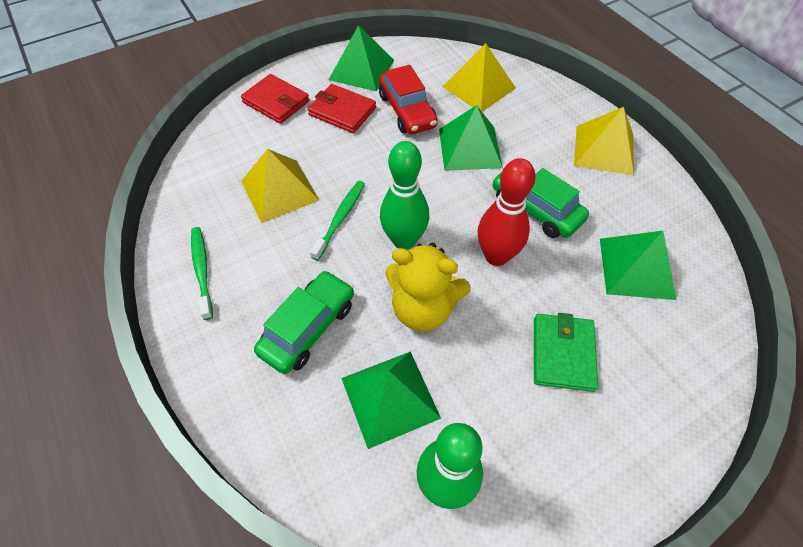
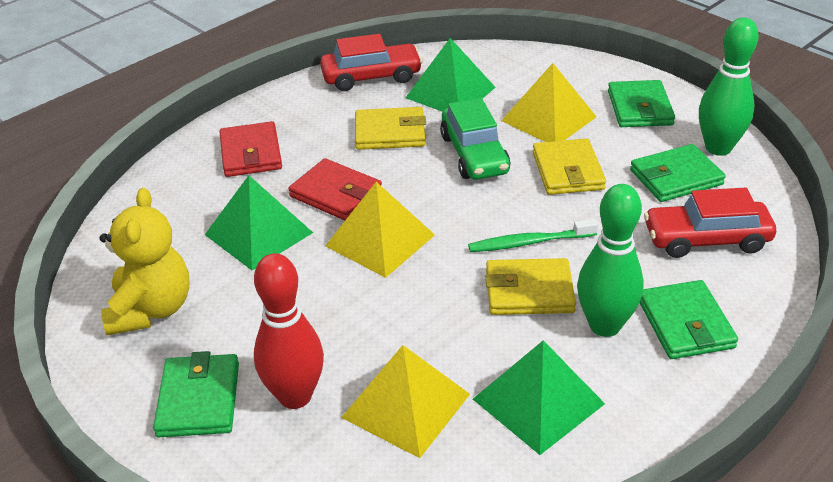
green car: [254,270,354,374] [492,168,589,238] = 2 -> [440,98,510,180] = 1
green pyramid: [329,25,394,91] [341,351,441,449] [439,105,503,171] [600,231,676,300] = 4 -> [205,175,313,270] [406,38,496,112] [473,340,605,455] = 3
green toothbrush: [191,227,213,320] [310,181,365,261] = 2 -> [468,219,598,252] = 1
green wallet: [534,313,598,392] = 1 -> [153,351,239,437] [608,80,675,127] [630,144,726,202] [640,280,738,359] = 4
red car: [379,65,438,134] = 1 -> [320,34,423,91] [644,188,776,258] = 2
yellow wallet: none = 0 -> [355,107,426,150] [485,258,576,315] [533,138,606,195] = 3

